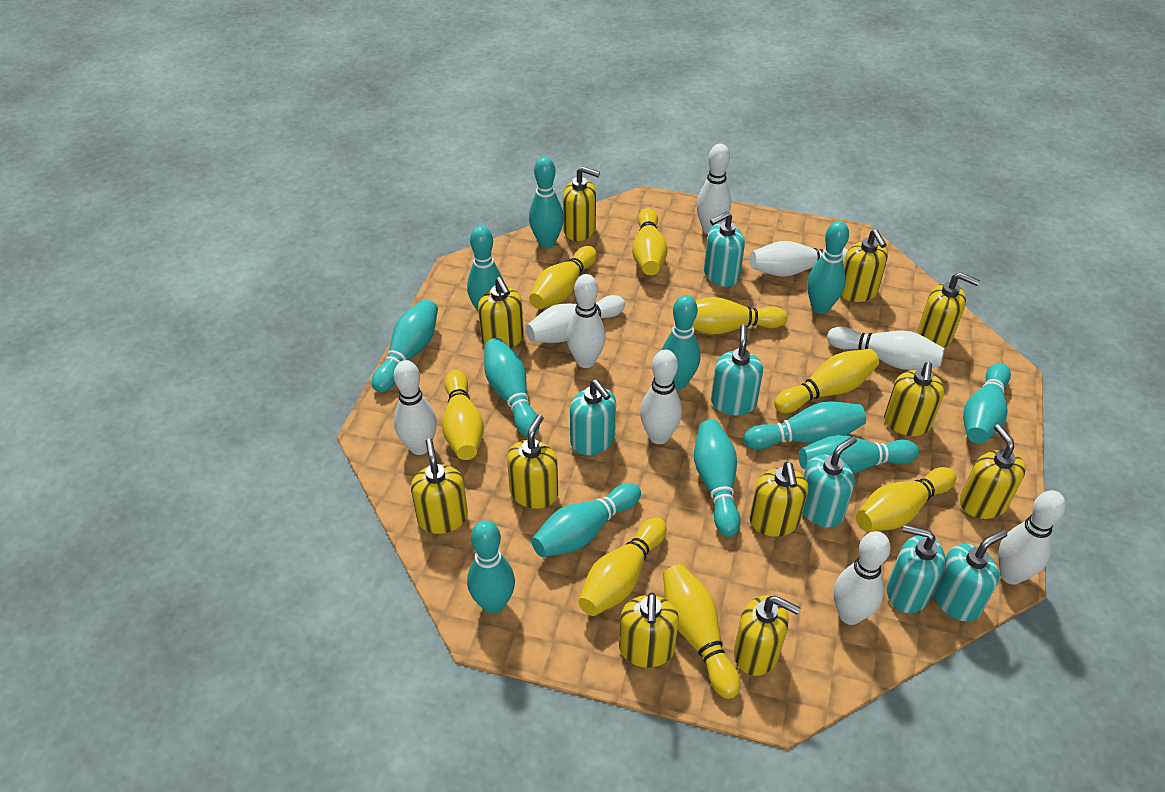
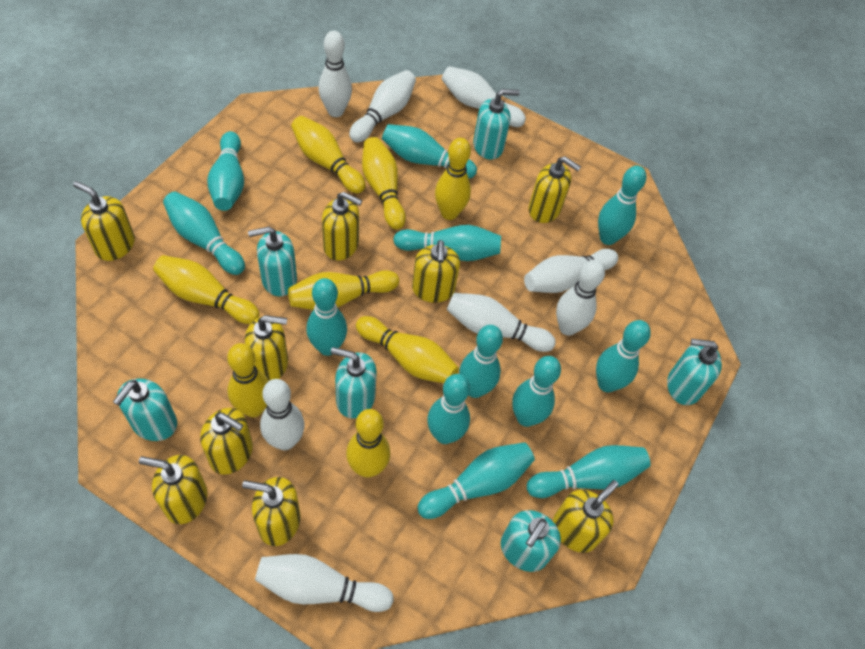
white bowling pin: [394,360,437,455] [526,295,625,343] [566,274,606,368] [640,350,682,444] [696,144,731,234] [750,241,848,277] [827,327,945,370] [834,531,891,625] [998,490,1066,585] = 9 -> [255,554,394,612] [260,379,305,450] [318,31,352,117] [349,70,416,142] [442,66,526,127] [447,293,556,352] [524,249,618,293] [556,260,605,336] = 8
yellow soap dispenser: [411,438,468,534] [478,277,524,348] [507,414,558,509] [563,166,600,241] [619,593,679,668] [734,595,801,676] [749,462,808,537] [841,229,888,302] [884,362,944,436] [917,272,980,348] [960,424,1026,519] = 11 -> [73,181,135,261] [139,455,207,524] [200,408,253,475] [242,477,300,546] [245,315,288,381] [322,192,362,261] [412,240,460,303] [529,156,581,223] [553,480,619,553] = 9

